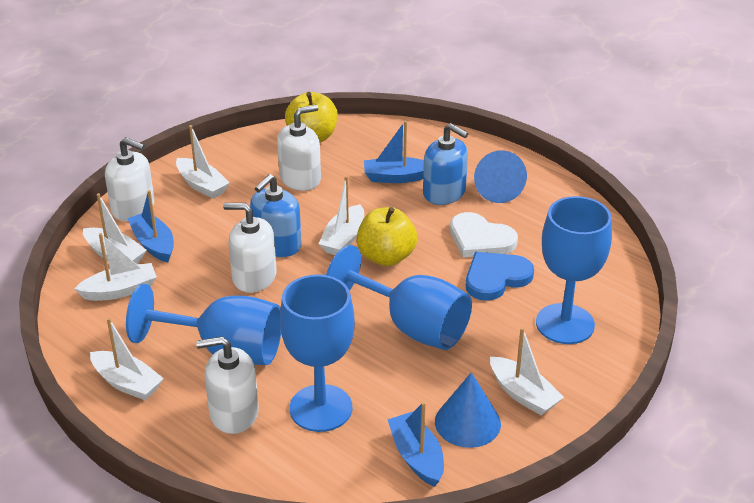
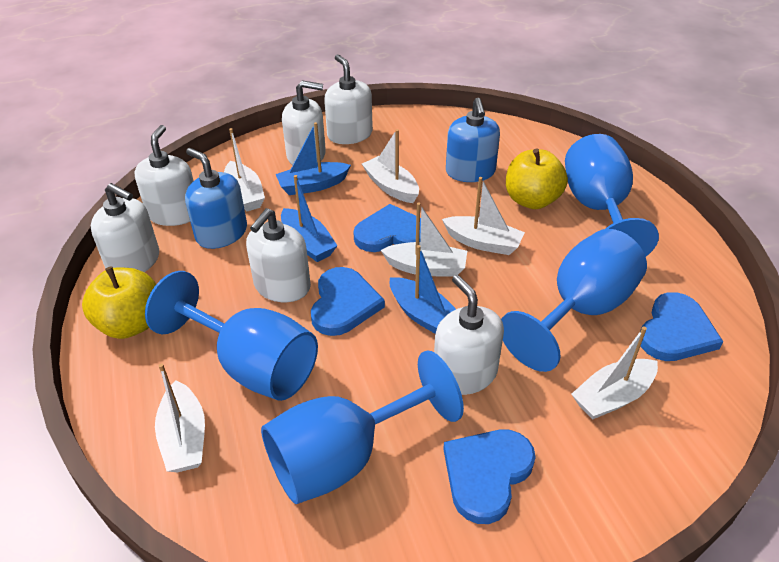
blue cone: [435,372,501,448] [474,150,527,203] = 2 -> none = 0
blue heart: [466,252,534,301] = 1 -> [311,267,385,336] [353,204,421,252] [443,430,536,524] [640,292,723,361] = 4
white heart: [450,212,518,257] = 1 -> none = 0
white soap dispenser: [105,137,155,221] [196,336,259,434] [223,203,277,293] [277,105,321,191] = 4 -> [91,183,159,272] [134,125,193,226] [246,208,311,302] [282,80,326,165] [324,55,373,144] [434,275,504,395] = 6

